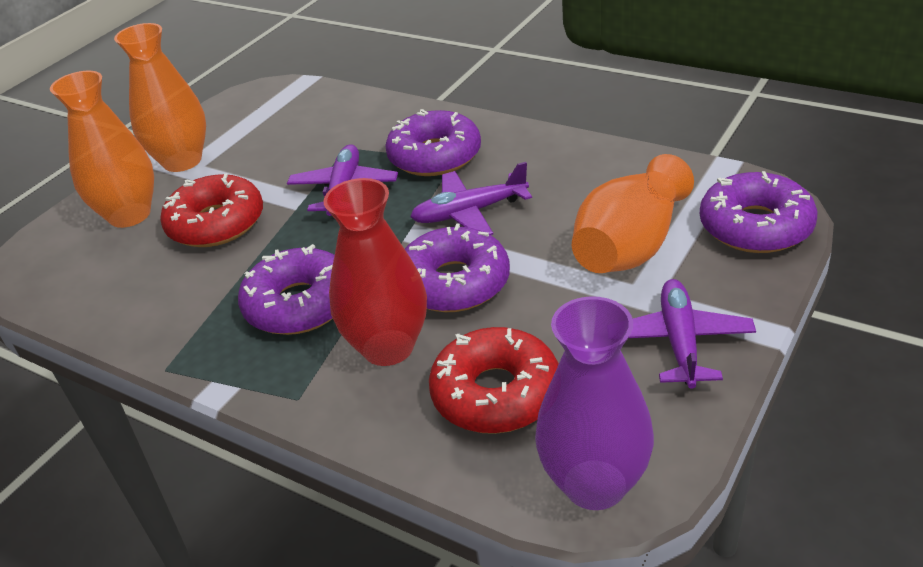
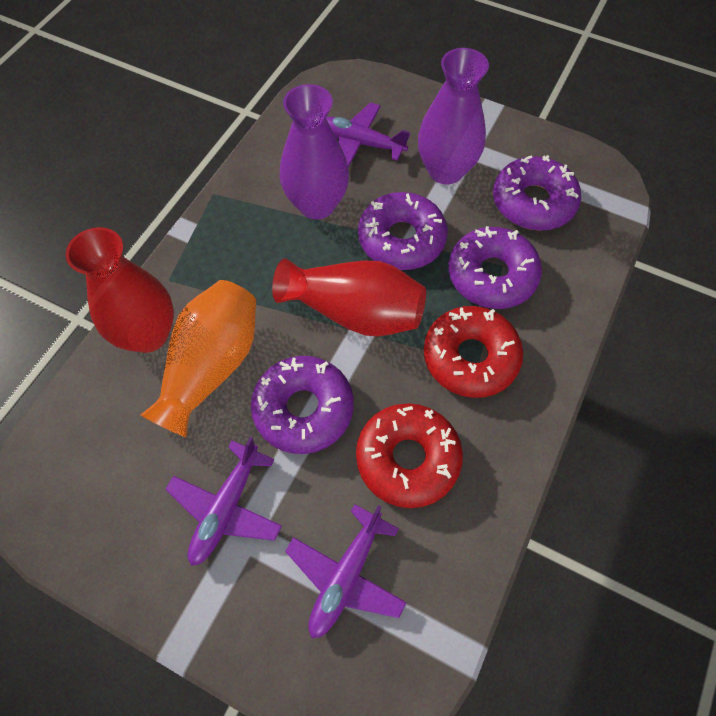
orange vase: [50,71,154,228] [114,23,206,172] [572,154,694,273] = 3 -> [141,280,256,437] = 1
purple vase: [535,296,654,510] = 1 -> [280,84,349,219] [418,48,489,184] = 2
red vase: [324,178,427,366] = 1 -> [65,227,174,353] [272,258,426,337] = 2

